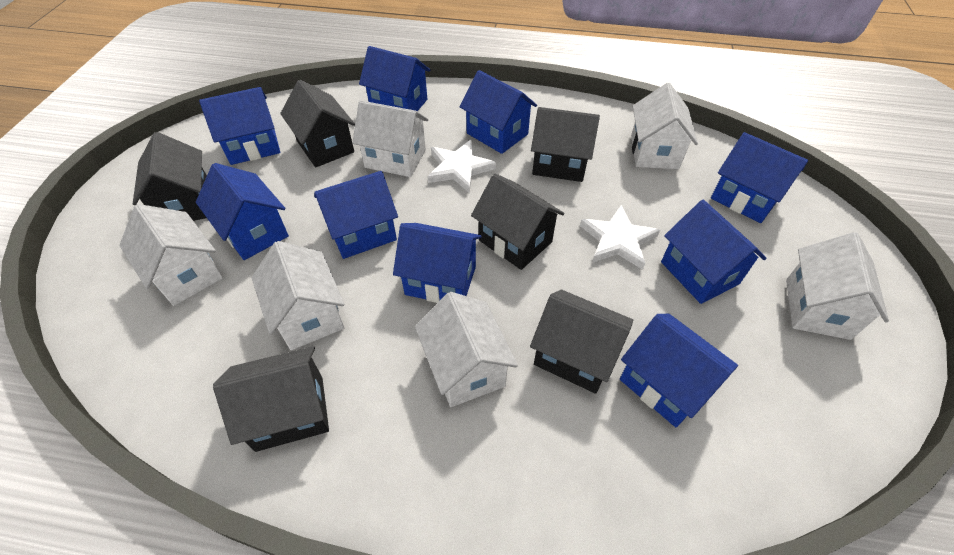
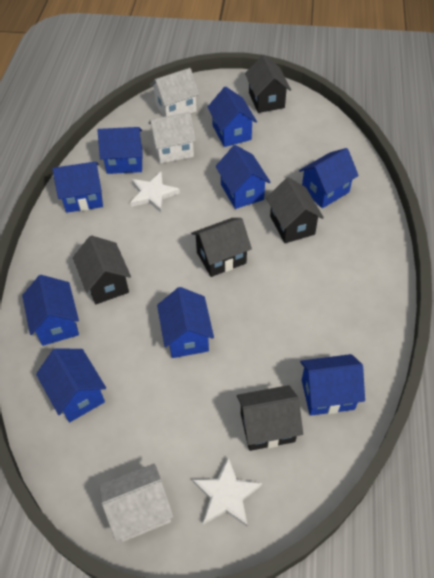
black house: [133,132,207,221] [213,346,329,452] [280,80,355,167] [471,174,565,270] [530,290,633,394] [531,107,600,182] = 6 -> [73,235,131,304] [191,218,252,277] [237,385,303,451] [245,55,291,113] [266,177,324,243] = 5
white house: [119,204,223,306] [252,241,345,350] [352,100,428,177] [415,292,518,407] [631,82,698,169] [786,232,889,340] = 6 -> [99,463,174,542] [149,112,196,163] [150,68,199,117] = 3

